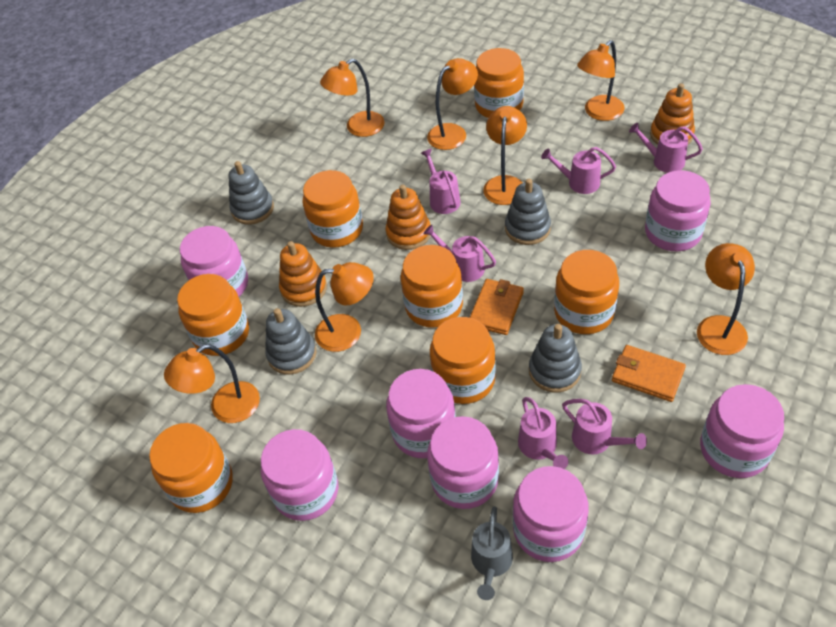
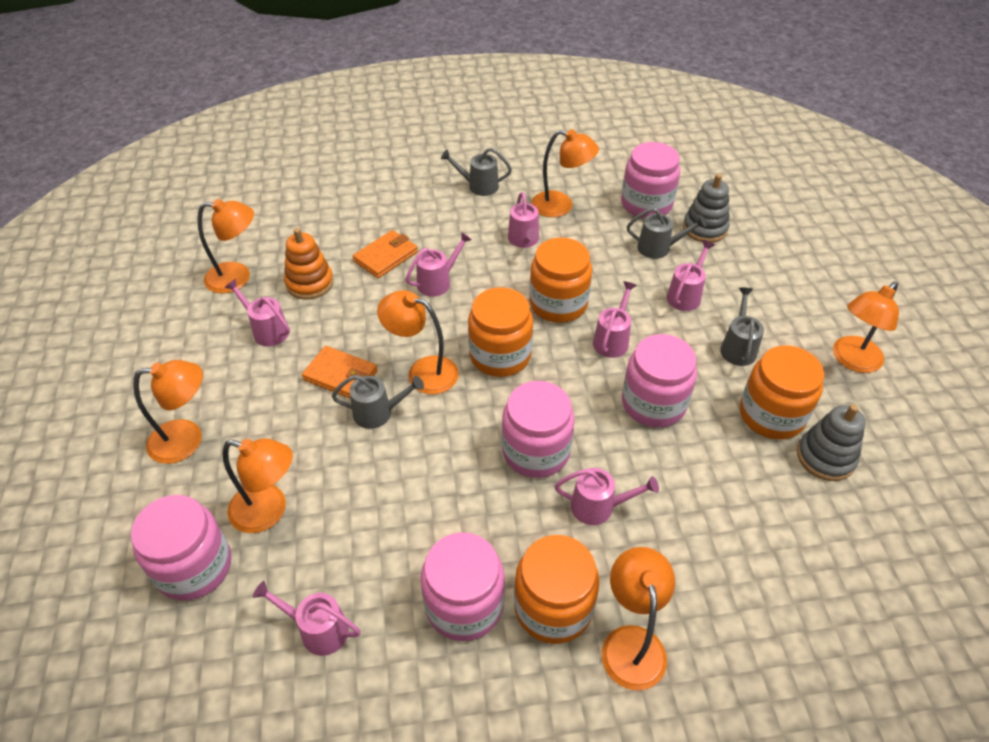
grey stacking toy: [229,161,274,225] [265,308,316,375] [505,179,551,245] [529,324,582,393] = 4 -> [683,174,730,243] [797,404,866,481] = 2
grey watering can: [471,507,513,600] = 1 -> [332,375,424,429] [441,148,512,196] [627,207,706,259] [720,288,764,366] = 4
orange jar: [149,423,233,513] [177,274,249,356] [303,170,363,248] [400,245,463,328] [430,317,496,404] [474,48,524,118] [554,250,619,334] = 7 -> [468,287,533,377] [514,535,599,644] [529,238,592,323] [740,345,824,440] = 4
orange stacking toy: [279,241,327,307] [386,184,431,250] [650,83,695,145] = 3 -> [284,228,334,300] = 1
pink jar: [180,226,248,297] [261,429,338,521] [386,369,456,458] [427,416,499,509] [513,466,589,562] [645,170,711,252] [700,384,784,478] = 7 -> [131,495,231,601] [421,532,505,641] [502,381,575,478] [621,142,680,219] [622,334,697,427] = 5
pink watering can: [421,149,461,214] [423,225,496,282] [518,397,568,469] [541,147,616,194] [562,399,647,455] [629,123,703,173] = 6 -> [225,279,290,347] [253,581,361,656] [406,232,472,297] [508,192,539,248] [554,468,659,525] [593,281,637,358] [667,240,715,311] = 7

